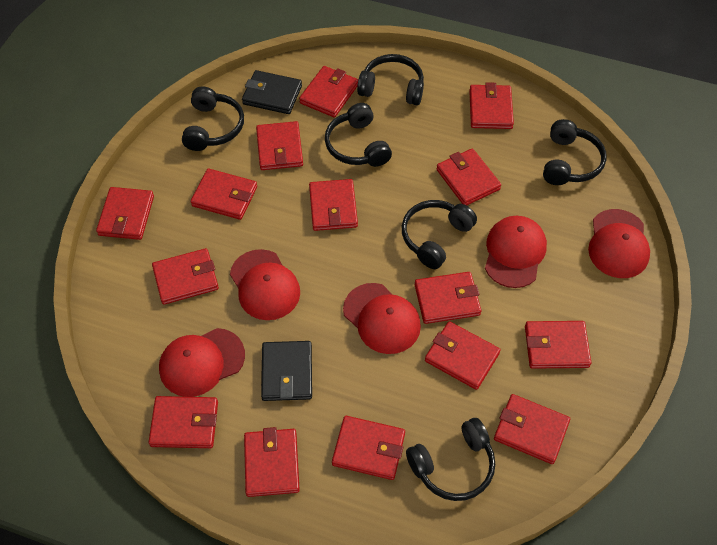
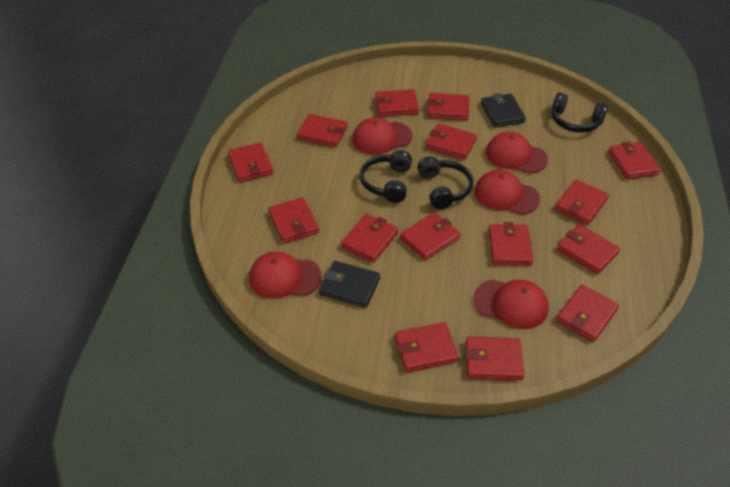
black headphones: [182,86,244,151] [325,103,392,167] [357,54,424,105] [402,200,477,269] [406,418,495,501] [543,119,607,185] = 6 -> [360,150,412,203] [417,156,474,209] [552,92,608,133] = 3

